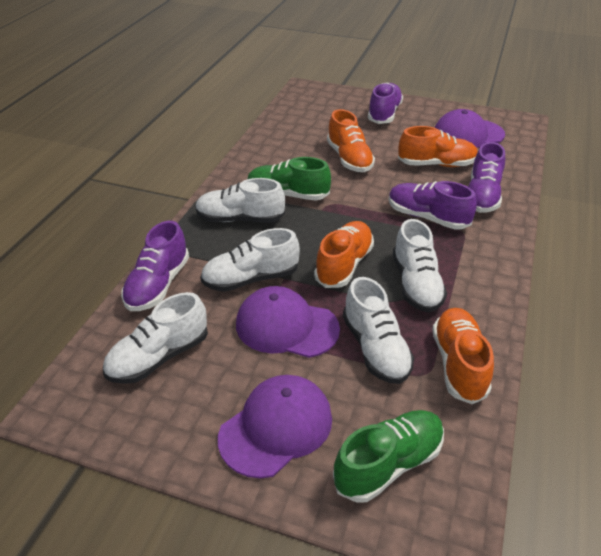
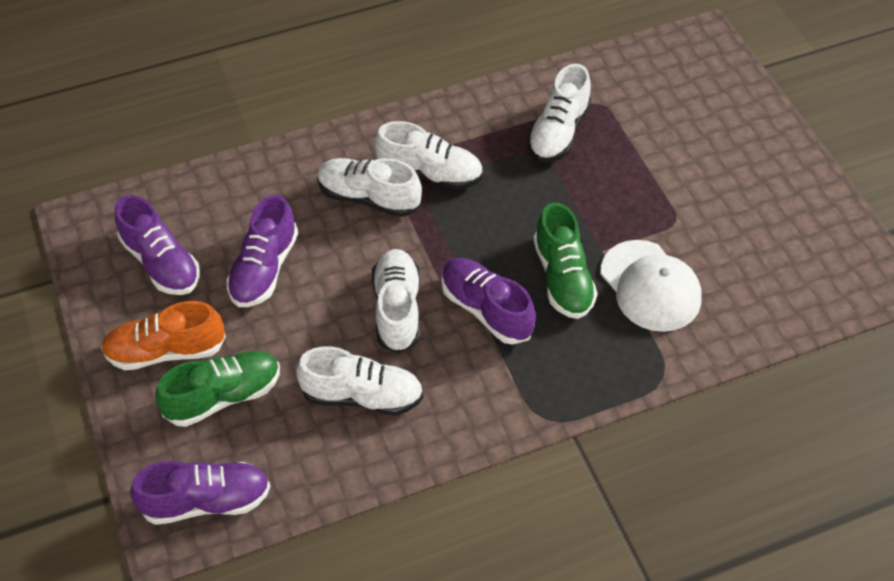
orange shoe: [314,221,374,288] [327,109,375,172] [398,126,478,167] [432,308,494,404] = 4 -> [101,301,226,370] = 1
purple cap: [218,375,332,478] [236,286,340,358] [435,109,505,148] = 3 -> none = 0
white cap: none = 0 -> [601,240,702,332] = 1

